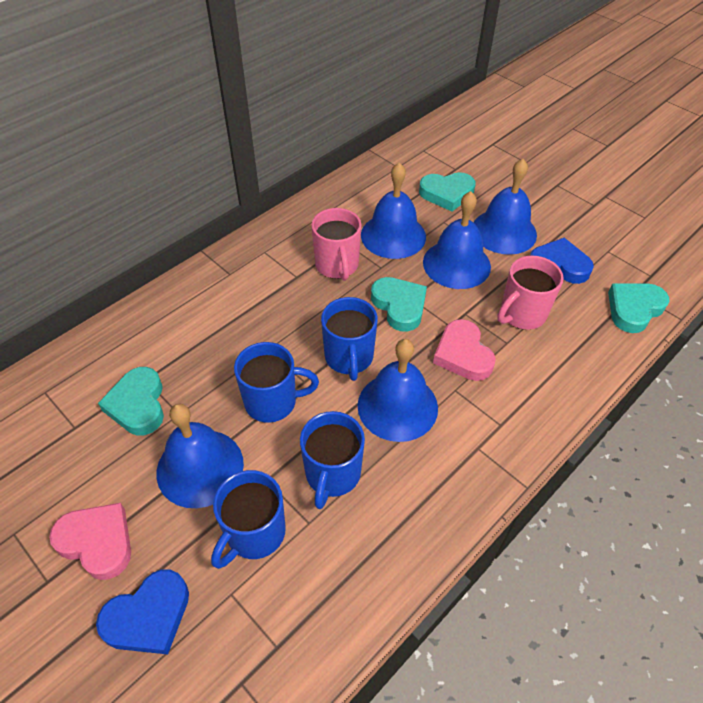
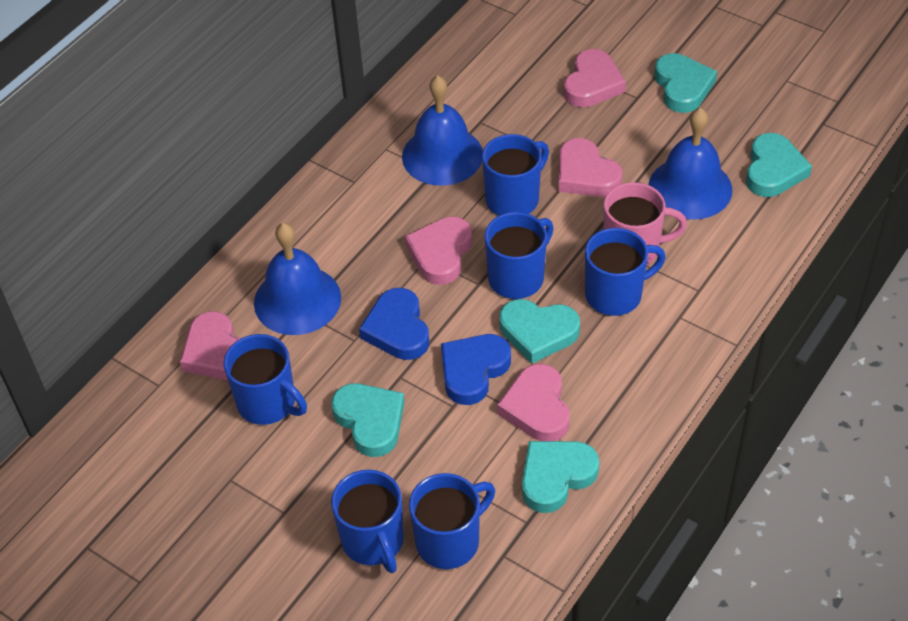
blue bell: [157,403,244,508] [357,339,438,442] [361,162,426,259] [423,191,491,289] [473,159,537,255] = 5 -> [254,223,341,335] [402,75,483,186] [649,108,732,220] = 3
blue mug: [211,470,286,569] [234,342,319,423] [300,411,365,509] [321,297,378,381] = 4 -> [224,334,307,425] [331,470,404,573] [409,473,495,569] [482,134,549,216] [485,212,554,299] [585,228,666,316] = 6
pink heart: [49,503,131,580] [433,319,496,381] = 2 -> [180,311,241,380] [405,217,472,285] [497,364,570,441] [559,138,622,197] [564,49,626,107] = 5
pink mug: [311,208,361,281] [497,255,564,330] = 2 -> [604,182,687,265] = 1
turquoise heart: [98,367,164,435] [371,277,427,332] [419,172,475,211] [608,283,670,333] = 4 -> [331,383,405,457] [499,299,580,364] [522,441,599,513] [655,53,717,113] [746,133,812,197] = 5

